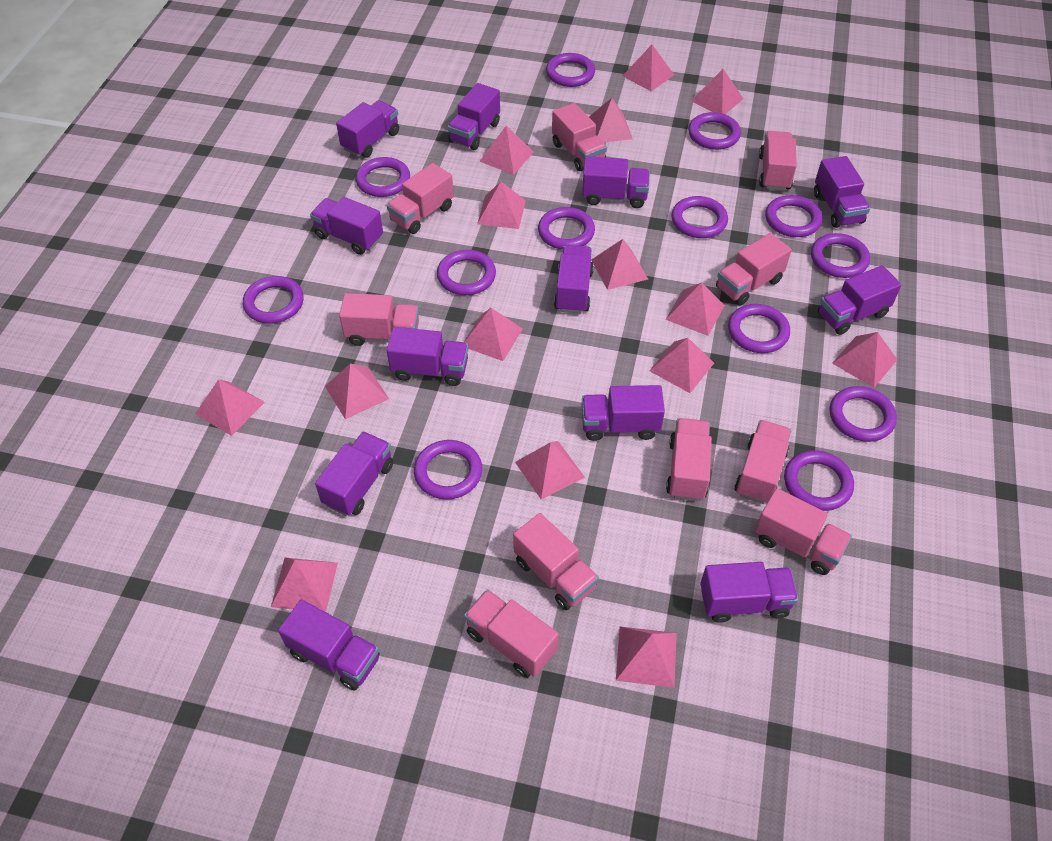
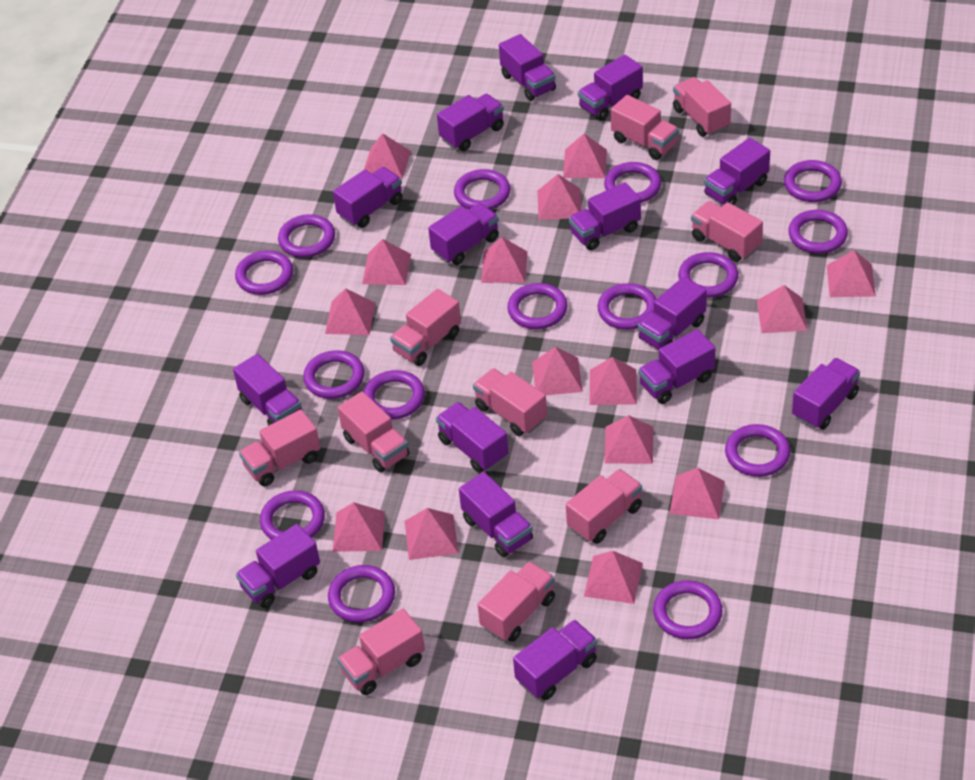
purple ring: [243,276,304,324] [356,157,410,197] [414,440,482,500] [437,250,496,295] [538,207,595,250] [546,53,595,87] [671,196,728,238] [688,112,741,150] [728,304,790,353] [765,195,822,237] [784,450,854,511] [811,233,870,278] [829,386,897,442] = 13 -> [235,250,293,295] [260,490,325,540] [278,214,335,258] [303,350,365,399] [328,565,395,623] [363,370,425,420] [454,169,510,210] [507,283,568,329] [598,283,656,330] [604,162,661,203] [653,580,723,639] [678,252,738,298] [725,424,790,477] [784,160,842,202] [788,210,848,254] = 15
purple truck: [278,599,380,690] [310,197,383,255] [315,431,393,516] [336,100,399,158] [387,327,468,386] [448,83,500,150] [554,245,594,313] [582,156,650,208] [582,385,665,441] [700,562,798,623] [814,156,870,228] [818,265,901,335] = 12 -> [233,354,302,426] [236,524,320,608] [333,167,402,228] [428,203,499,265] [436,402,508,473] [437,94,504,151] [459,472,533,557] [499,34,556,101] [513,620,597,700] [569,182,641,250] [578,55,643,121] [638,277,707,350] [638,329,715,404] [704,138,770,205] [792,358,860,430] = 15

